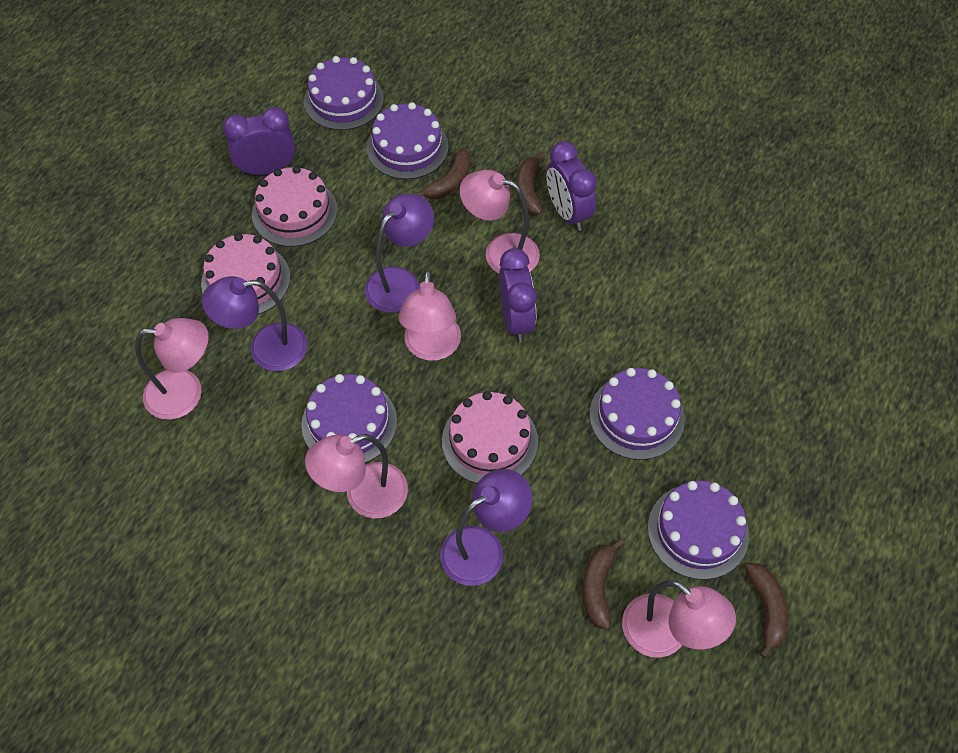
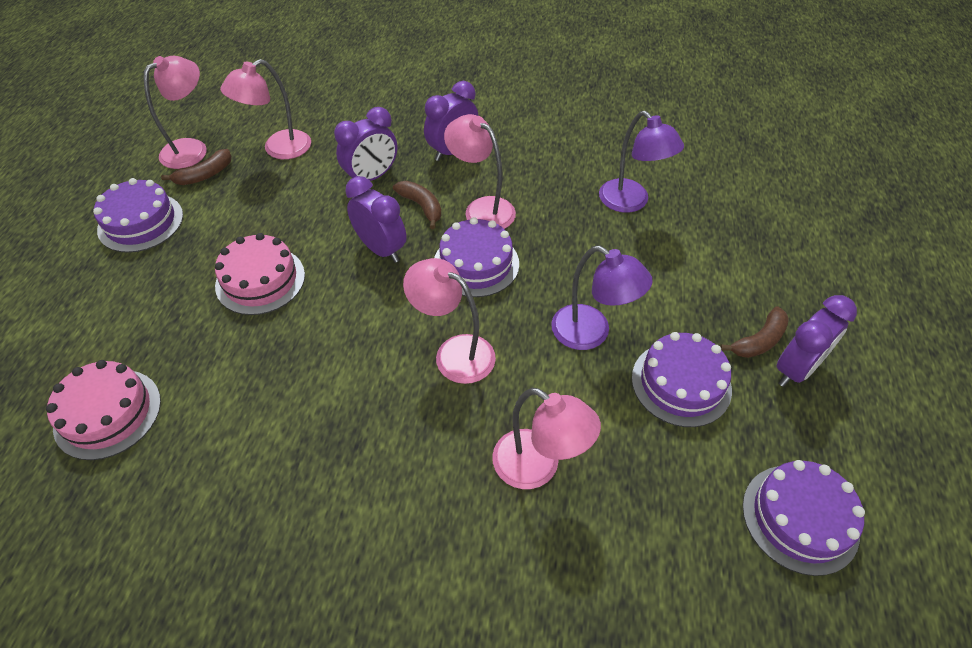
brown banana: [414,148,471,199] [516,152,545,214] [583,538,624,630] [745,563,789,658] = 4 -> [161,149,232,185] [393,181,442,229] [720,306,789,358] = 3
pink cake: [201,233,290,315] [252,166,337,247] [442,391,538,484] = 3 -> [46,360,161,460] [215,233,305,315] = 2
purple cake: [301,374,397,463] [304,56,384,130] [367,102,449,179] [590,368,685,460] [648,481,749,580] = 5 -> [93,178,183,253] [434,217,519,297] [632,332,732,427] [743,460,865,576] = 4
purple clock: [223,107,295,176] [499,248,537,342] [546,141,597,231] = 3 -> [334,107,397,181] [345,176,407,263] [424,81,478,161] [776,295,857,387] = 4
purple lamp: [202,276,308,371] [365,194,434,313] [440,469,533,586] = 3 -> [551,246,653,350] [599,111,684,213] = 2

